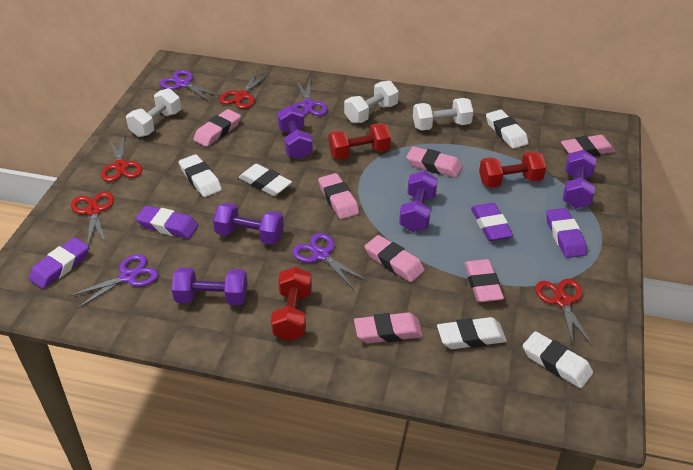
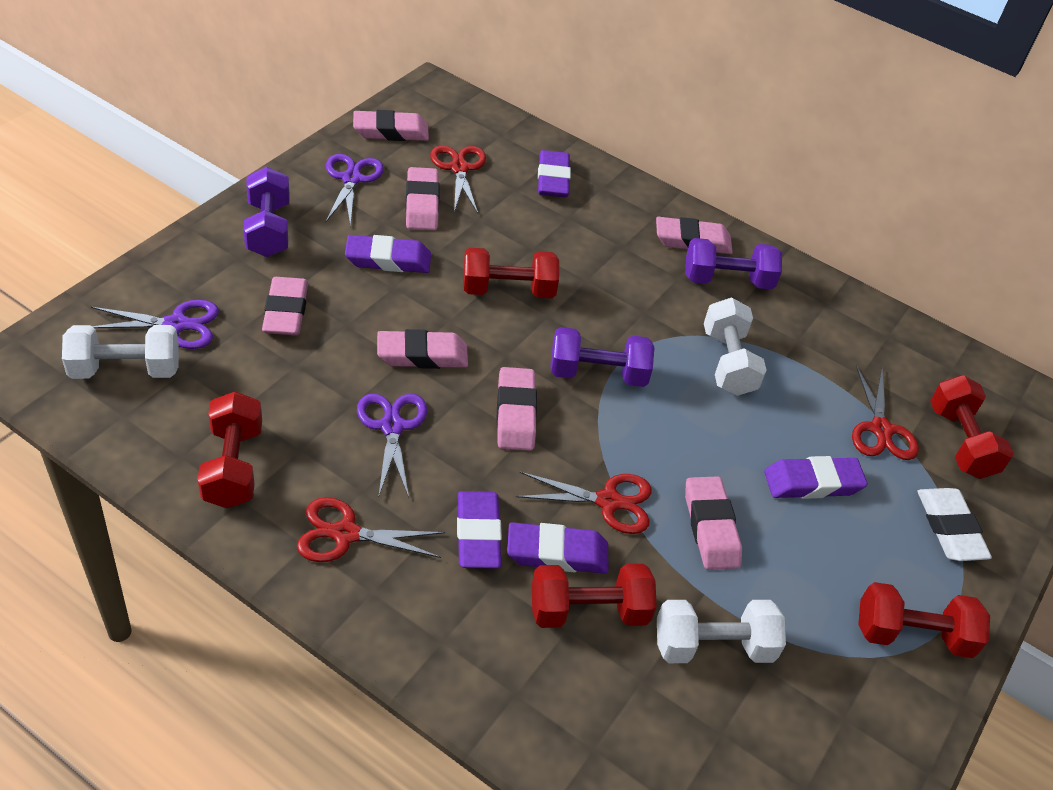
purple dumbbell: [172,267,248,305] [213,203,284,245] [277,105,313,159] [399,171,438,232] [563,150,596,208] = 5 -> [243,167,290,257] [550,327,655,387] [685,238,782,289] = 3
purple eraser: [29,237,89,289] [136,205,199,239] [471,203,513,241] [546,208,587,258] = 4 -> [345,235,431,273] [457,491,502,569] [507,522,608,574] [538,150,571,198] [764,456,867,499] = 5
purple scissors: [68,254,158,309] [160,70,221,102] [292,233,367,290] [293,79,328,116] = 4 -> [91,300,219,349] [326,154,384,226] [357,394,427,498] = 3
red dumbbell: [271,267,312,341] [329,123,391,160] [479,151,546,188] = 3 -> [197,391,262,508] [463,248,559,298] [532,564,657,628] [858,582,990,658] [930,375,1014,479] = 5
white eraser: [179,154,222,197] [239,164,292,196] [437,317,507,349] [486,109,529,149] [523,331,593,388] = 5 -> [917,488,992,561] = 1

